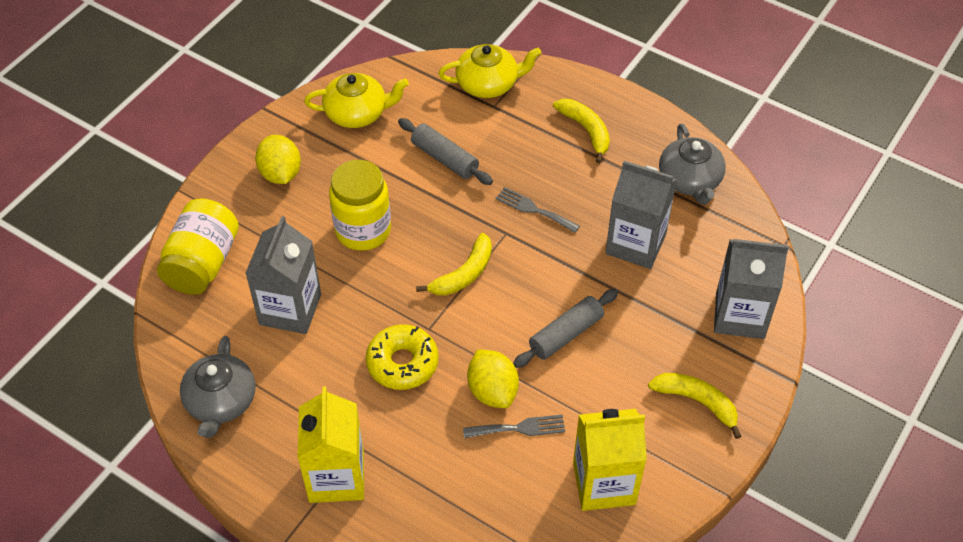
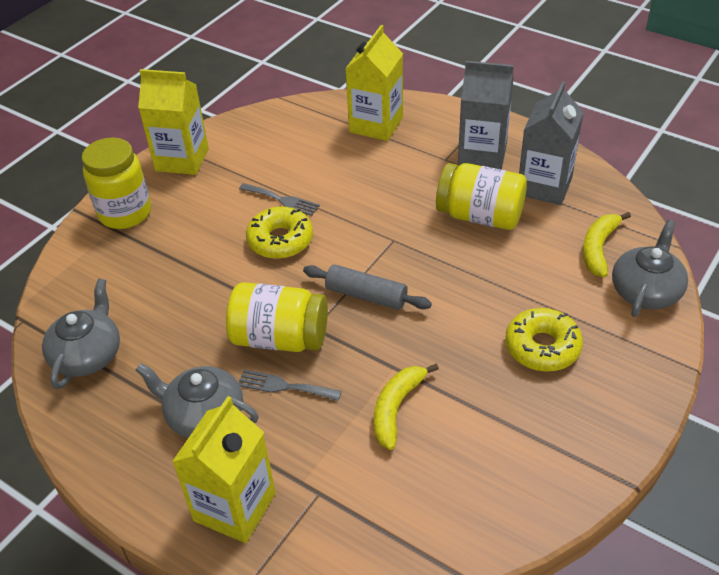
grey carton: [245,216,321,334] [605,161,677,269] [714,239,789,339] = 3 -> [458,61,514,169] [519,81,584,205] = 2
grey rolling pin: [398,118,493,185] [513,289,618,368] = 2 -> [303,264,432,310] = 1
grey teapot: [180,336,255,438] [659,123,726,205] = 2 -> [42,279,120,389] [135,363,259,438] [612,220,688,317] = 3
yellow banana: [416,233,492,295] [553,99,610,163] [648,373,741,439] = 3 -> [374,363,439,450] [583,212,631,278] = 2
yellow carton: [298,387,364,503] [573,409,647,511] = 2 -> [138,69,209,175] [172,396,276,543] [345,25,403,141] = 3
yellow donut: [366,324,439,390] = 1 -> [246,206,313,259] [505,308,583,372] = 2
yellow jar: [157,198,239,295] [329,160,391,251] = 2 -> [82,137,151,229] [226,282,328,352] [436,163,527,230] = 3
yellow lemon: [255,135,301,184] [467,349,519,408] = 2 -> none = 0
yellow teapot: [304,73,409,128] [438,44,541,98] = 2 -> none = 0

